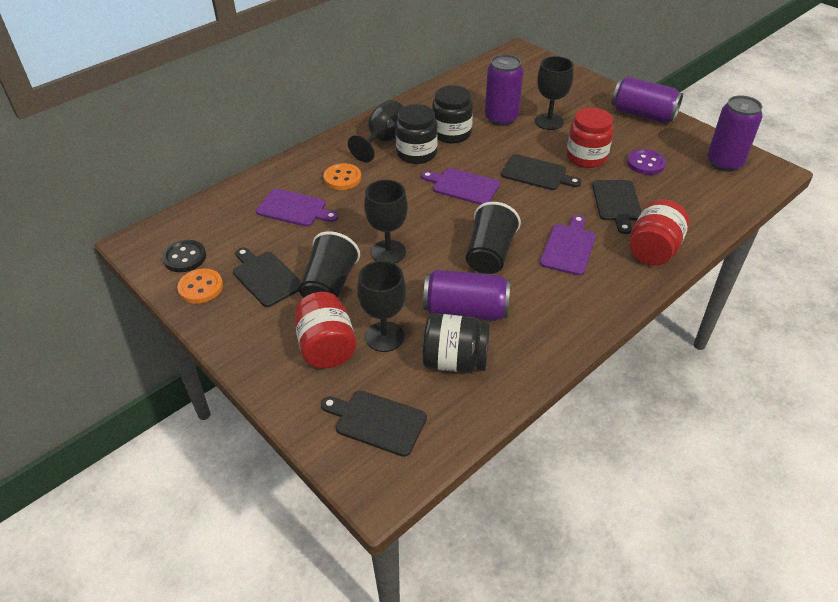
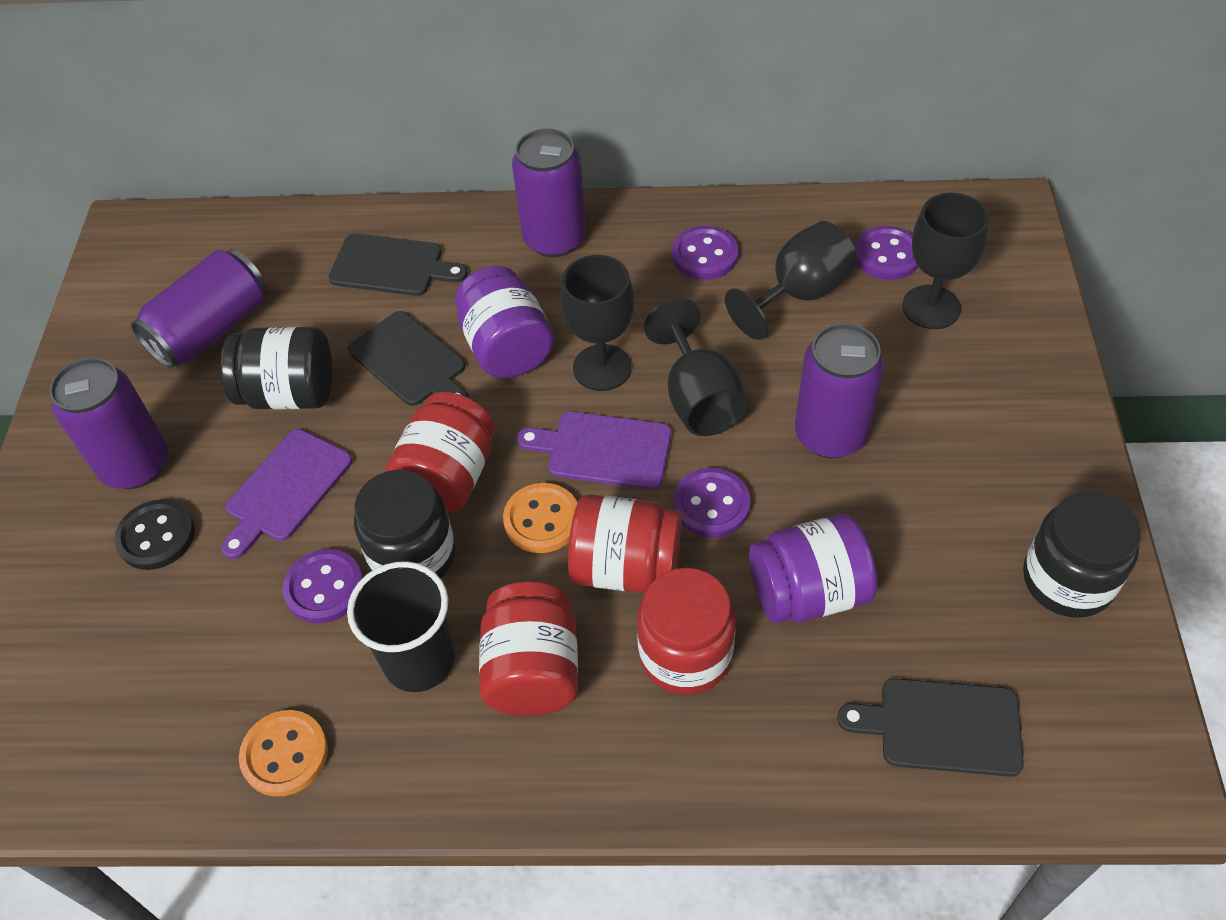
black cup: [299,231,360,298] [466,202,521,274] = 2 -> [347,561,455,692] = 1
black cutting board: [233,247,301,307] [321,391,427,457] [501,154,581,190] [592,180,642,234] = 4 -> [328,233,468,296] [348,311,469,406] [837,678,1024,777] = 3
purple button: [627,149,666,175] = 1 -> [283,549,363,623] [672,226,738,280] [674,468,750,537] [855,226,918,280] = 4
purple cutting board: [256,189,338,227] [421,168,500,205] [540,215,596,276] = 3 -> [221,429,352,559] [517,412,672,490] = 2
purple jar: none = 0 -> [455,266,554,378] [749,514,877,623] = 2
red jar: [294,292,357,368] [567,108,614,168] [630,199,689,266] = 3 -> [385,392,495,513] [479,582,578,716] [568,494,682,593] [637,568,736,695] = 4

